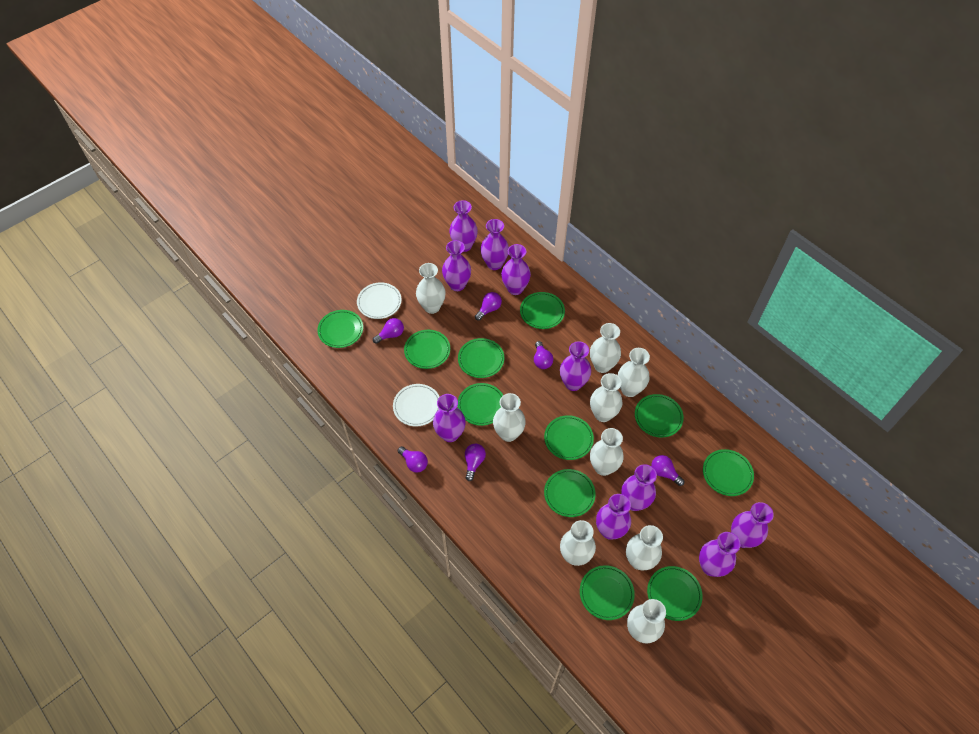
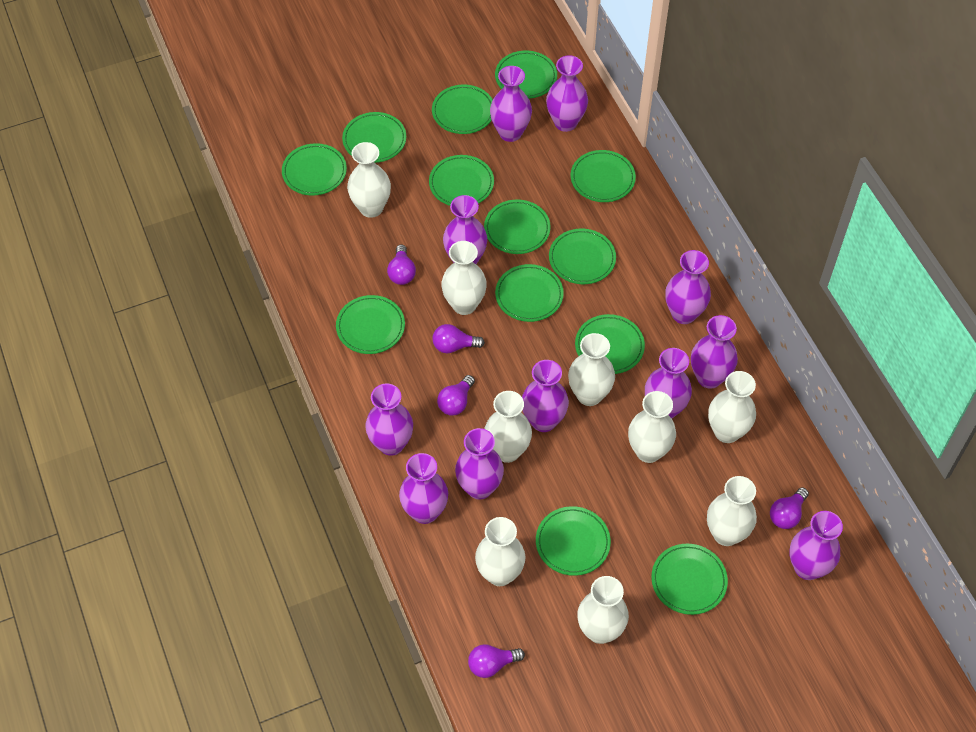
green plate: [317,310,363,348] [404,330,450,369] [458,338,504,378] [458,383,503,426] [520,292,565,329] [544,415,594,460] [544,469,596,517] [580,565,635,620] [635,394,684,437] [647,566,703,621] [703,449,754,496] = 11 -> [282,143,347,196] [336,295,405,354] [342,112,406,163] [429,155,494,206] [432,85,493,134] [484,200,551,254] [495,51,557,99] [495,264,564,322] [536,506,611,576] [549,229,616,284] [571,150,636,202] [575,314,645,374] [651,544,728,615] = 13
purple light bulb: [373,318,404,344] [398,446,428,473] [465,444,486,481] [475,292,502,321] [534,341,553,369] [651,455,684,486] = 6 -> [387,245,416,285] [432,324,485,353] [437,375,475,416] [468,644,525,678] [770,487,809,529] = 5
purple vase: [433,394,466,442] [442,240,471,291] [449,200,478,252] [481,219,509,270] [501,244,531,295] [560,341,591,391] [596,494,631,540] [621,464,657,511] [699,532,740,577] [731,502,774,548] = 10 -> [365,384,413,456] [399,453,448,524] [443,195,487,264] [455,428,504,500] [490,66,532,142] [522,360,569,432] [546,55,588,132] [645,348,692,419] [665,250,711,324] [691,315,738,389] [789,511,843,580] = 11
white plate: [357,282,402,319] [393,384,439,427] = 2 -> none = 0

